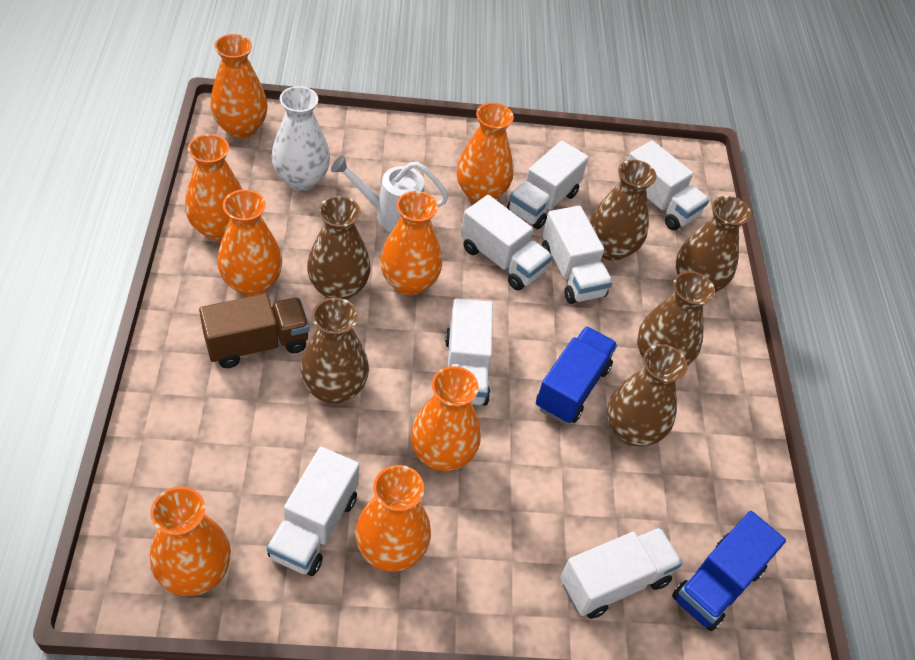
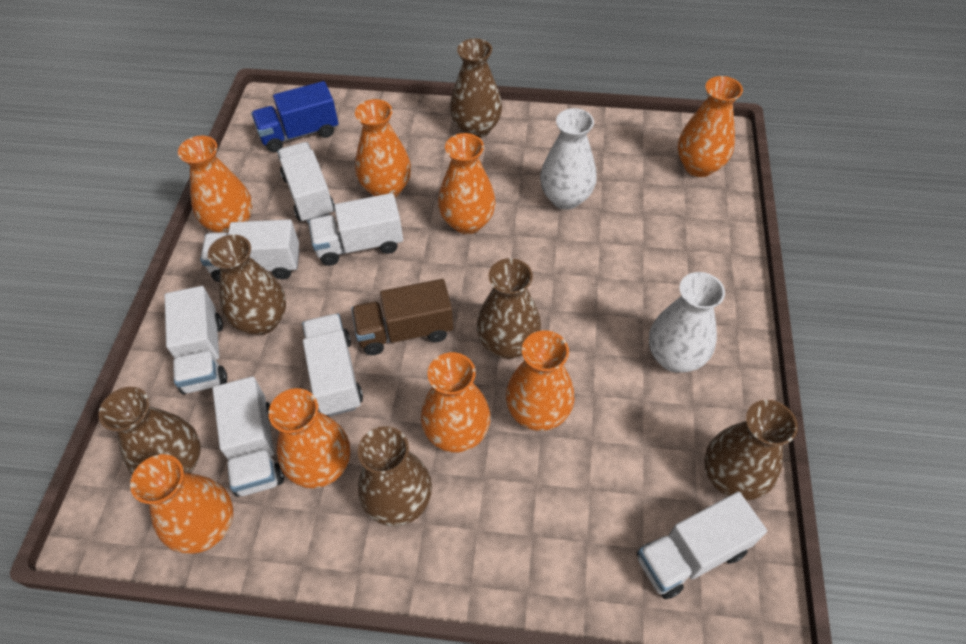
blue truck: [536,326,618,424] [672,511,786,631] = 2 -> [251,81,338,152] = 1
white vase: [271,86,330,191] = 1 -> [540,108,597,210] [649,272,725,373] = 2
white watering can: [331,155,448,232] = 1 -> none = 0

